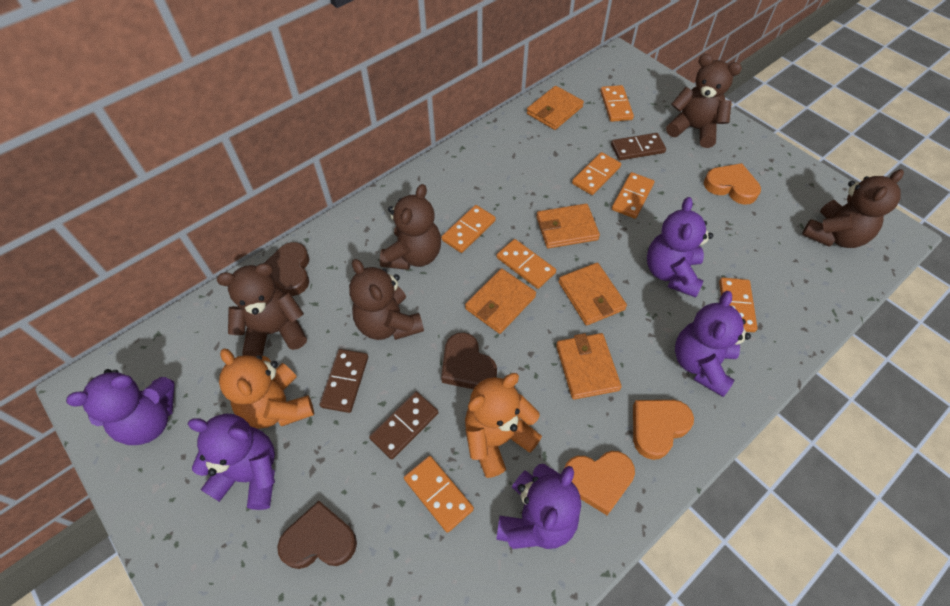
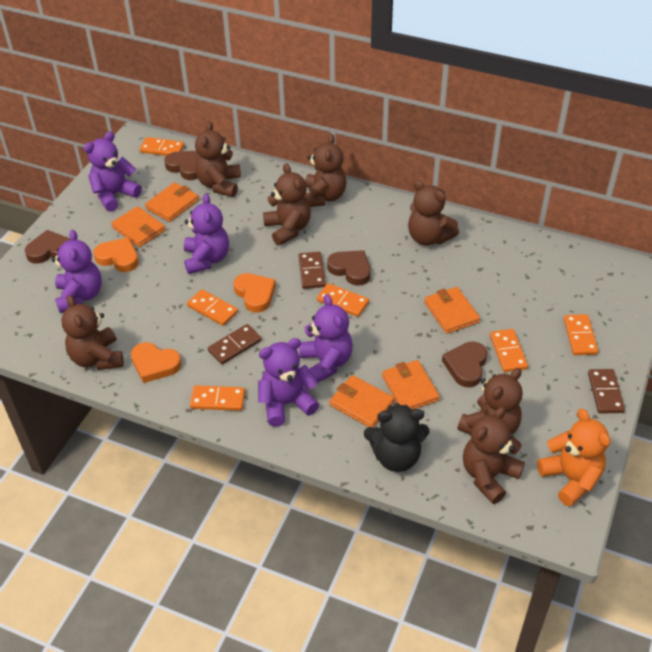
black teddy bear: none = 0 -> [364,403,429,472] = 1
brown heart: [265,242,309,296] [277,501,357,569] [441,332,497,389] = 3 -> [25,230,70,264] [164,151,199,180] [327,250,371,285] [442,342,487,387] = 4
brown teddy bear: [217,263,307,357] [349,259,424,340] [380,184,441,270] [666,54,742,148] [802,169,904,248] = 5 -> [61,295,123,370] [195,121,241,197] [263,163,311,246] [305,134,346,207] [408,180,459,246] [457,368,523,435] [463,406,525,504] = 7
orange domino: [404,456,474,533] [441,205,496,253] [497,239,556,289] [572,152,621,195] [600,85,634,122] [612,172,654,219] [719,278,757,332] = 7 -> [139,137,184,156] [187,289,238,326] [190,385,245,411] [317,283,369,317] [490,329,528,372] [564,314,598,355] = 6
orange teddy bear: [219,348,314,429] [465,373,542,478] = 2 -> [537,409,610,507] = 1

